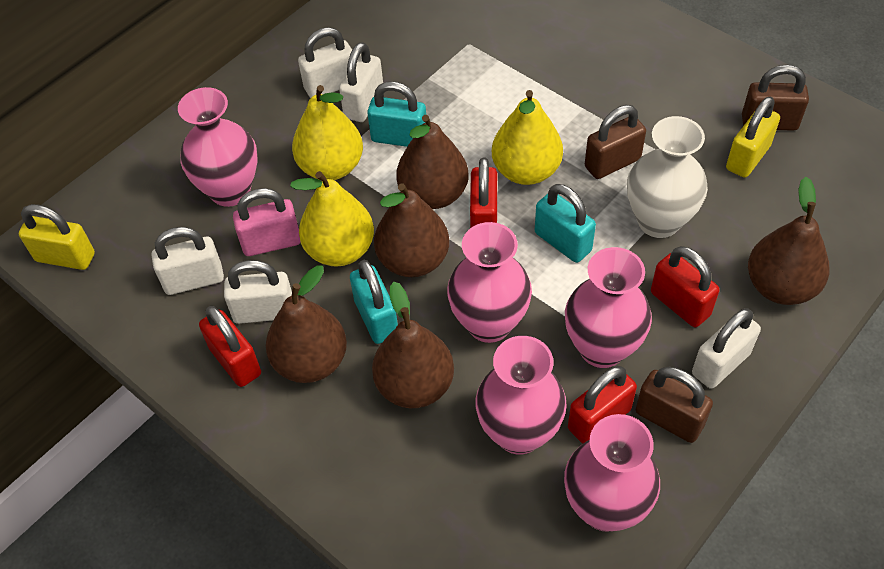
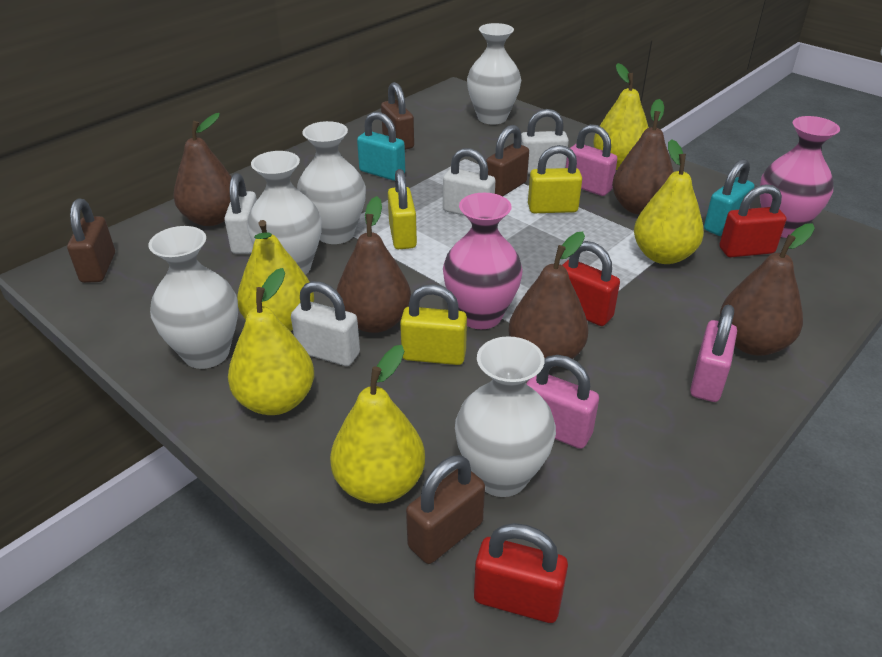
brown padlock: [585,105,646,179] [636,367,713,443] [742,65,809,131] = 3 -> [67,199,115,283] [381,82,414,150] [406,455,485,564] [486,125,529,196] = 4
pink padlock: [233,188,301,256] = 1 -> [526,355,599,449] [566,124,618,196] [690,305,737,402] = 3
pink vase: [178,87,258,207] [447,222,532,343] [476,336,567,455] [564,414,660,532] [565,247,652,368] = 5 -> [443,193,523,329] [760,116,840,238] = 2
red padlock: [199,306,261,387] [470,157,497,228] [568,366,637,444] [651,246,719,327] = 4 -> [474,523,568,623] [562,241,620,326] [719,184,786,257] = 3
turquoise padlock: [350,260,398,344] [367,81,426,147] [535,184,596,263] = 3 -> [357,112,405,181] [704,159,755,236] = 2
white padlock: [152,227,224,295] [224,260,292,324] [298,27,352,98] [339,42,383,122] [692,308,761,389] = 5 -> [224,173,257,254] [291,281,360,366] [443,148,495,216] [521,109,569,174] = 4
white vase: [627,116,708,238] = 1 -> [148,226,238,369] [247,151,322,275] [297,121,366,244] [455,336,556,497] [467,23,521,125] = 5
yellow padlock: [19,204,95,270] [726,97,780,178] = 2 -> [388,169,417,249] [400,284,467,365] [528,145,582,213] = 3
yellow pear: [290,171,374,267] [292,85,363,180] [492,90,563,185] = 3 -> [228,268,314,415] [237,220,314,331] [330,345,425,504] [593,63,649,170] [634,139,704,264] = 5

